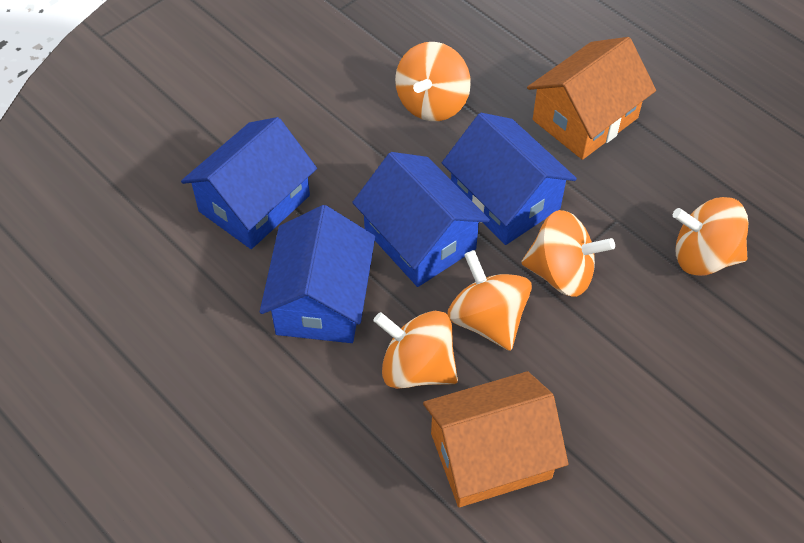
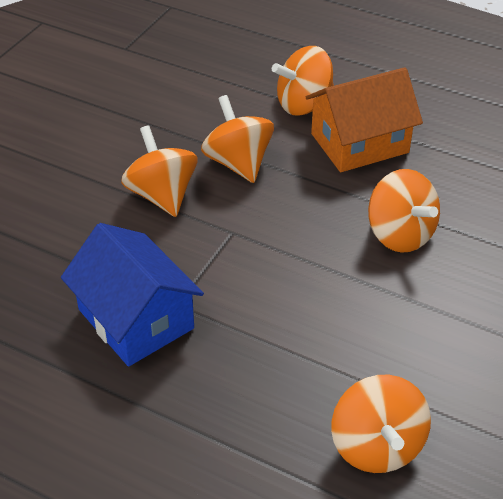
blue house: [181,117,317,249] [260,205,375,343] [352,152,490,287] [442,113,577,245] = 4 -> [61,223,204,367] = 1
orange house: [423,371,569,507] [527,37,656,160] = 2 -> [306,67,423,172] = 1

